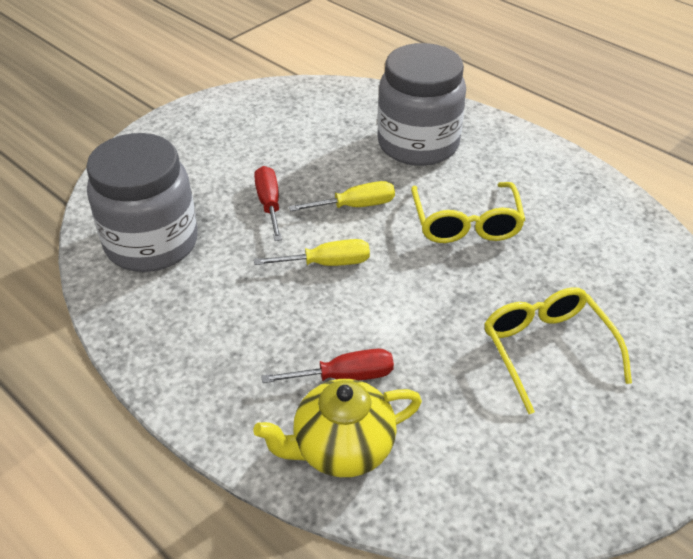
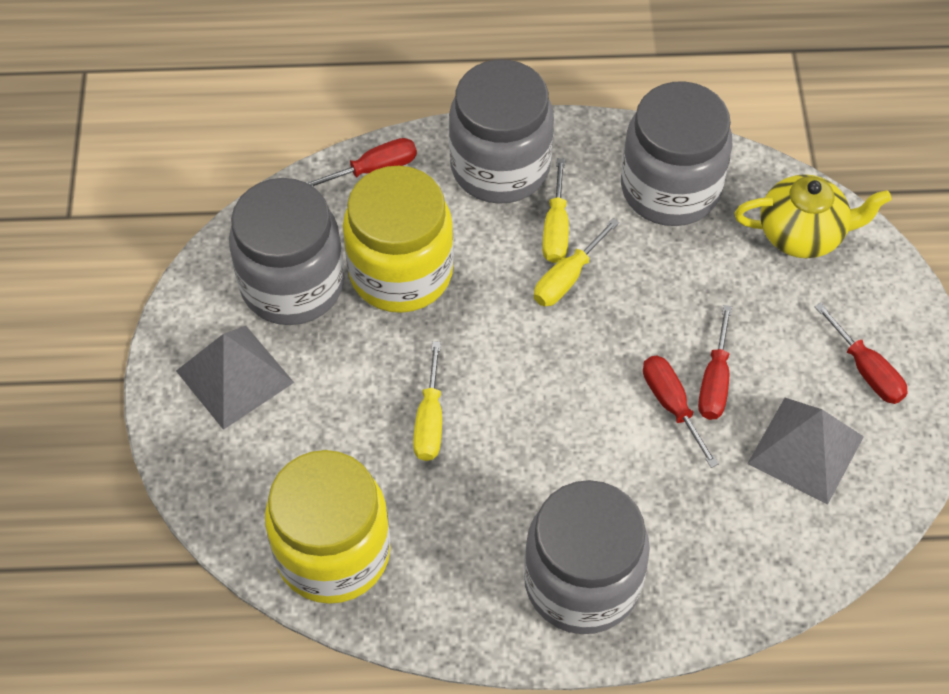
grey jar: [86,133,198,272] [377,43,466,166] = 2 -> [229,178,344,325] [449,59,554,204] [524,480,650,634] [621,81,732,226] = 4
grey pyramid: none = 0 -> [176,326,294,430] [747,398,864,505] = 2
red screwdriver: [254,166,282,241] [261,349,394,383] = 2 -> [306,138,417,187] [643,356,719,468] [698,305,732,420] [815,303,908,404] = 4
yellow glasses: [411,182,525,243] [484,287,632,414] = 2 -> none = 0
yellow jar: none = 0 -> [265,450,391,604] [343,166,454,313] = 2
yellow screwdriver: [254,239,370,266] [289,181,395,211] = 2 -> [413,341,442,461] [534,218,620,306] [542,158,569,263] = 3

